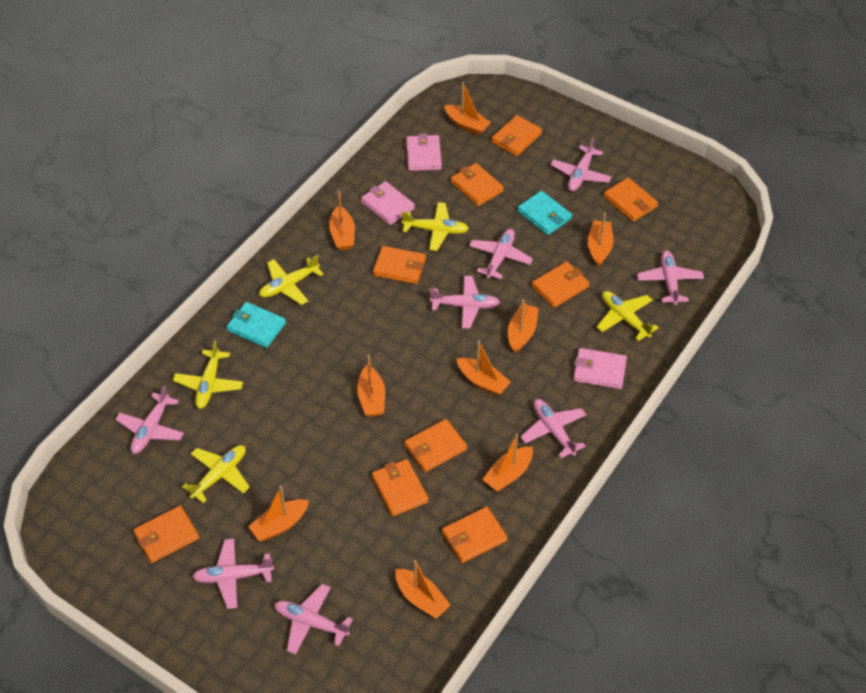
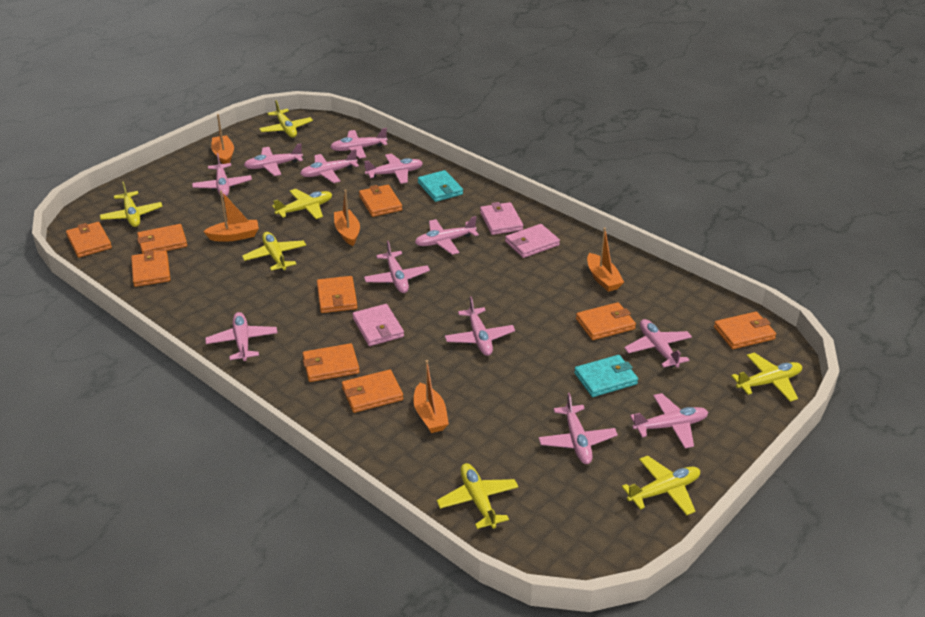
orange boat: [248,486,309,541] [329,191,355,250] [357,355,385,417] [395,560,451,619] [444,82,491,135] [457,340,511,396] [482,434,533,492] [508,300,539,353] [588,213,613,266] = 9 -> [203,191,259,242] [211,114,234,164] [334,189,360,246] [413,360,449,433] [587,228,624,292] = 5
pink plane: [115,385,184,454] [192,538,274,609] [274,584,353,655] [430,276,500,329] [469,229,533,279] [520,399,586,458] [550,137,612,191] [637,251,704,305] = 8 -> [192,153,252,197] [205,312,277,361] [244,144,303,176] [300,149,359,183] [330,128,388,159] [364,153,423,184] [364,241,430,293] [415,216,479,255] [445,296,515,356] [539,393,618,464] [624,319,692,368] [630,393,708,448] = 12
yellow plane: [173,340,243,409] [182,445,250,503] [259,255,323,305] [402,202,469,251] [597,291,659,341] = 5 -> [100,182,163,227] [242,232,306,271] [259,100,313,137] [272,189,332,219] [437,463,519,529] [622,456,700,515] [731,353,802,402] = 7

